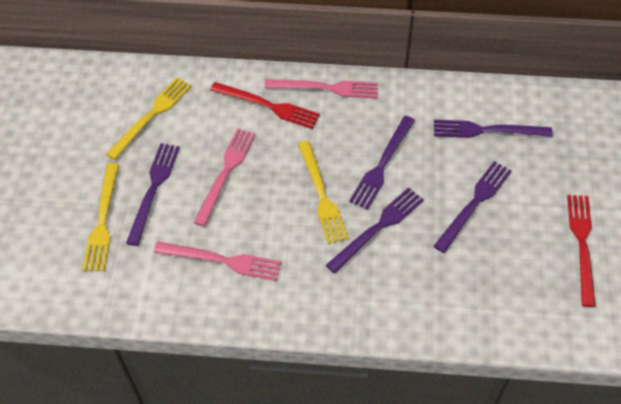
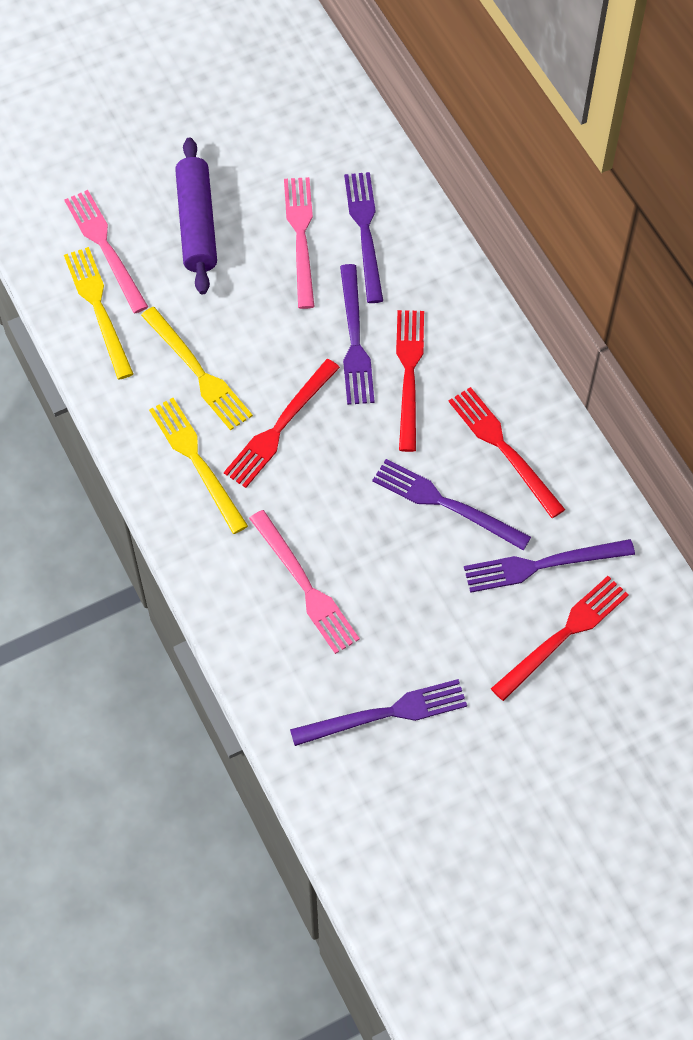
purple rolling pin: none = 0 -> [175,137,217,294] = 1
red fork: [210,82,320,129] [567,195,596,307] = 2 -> [224,359,340,488] [396,310,424,452] [448,387,565,518] [491,576,629,701] = 4

